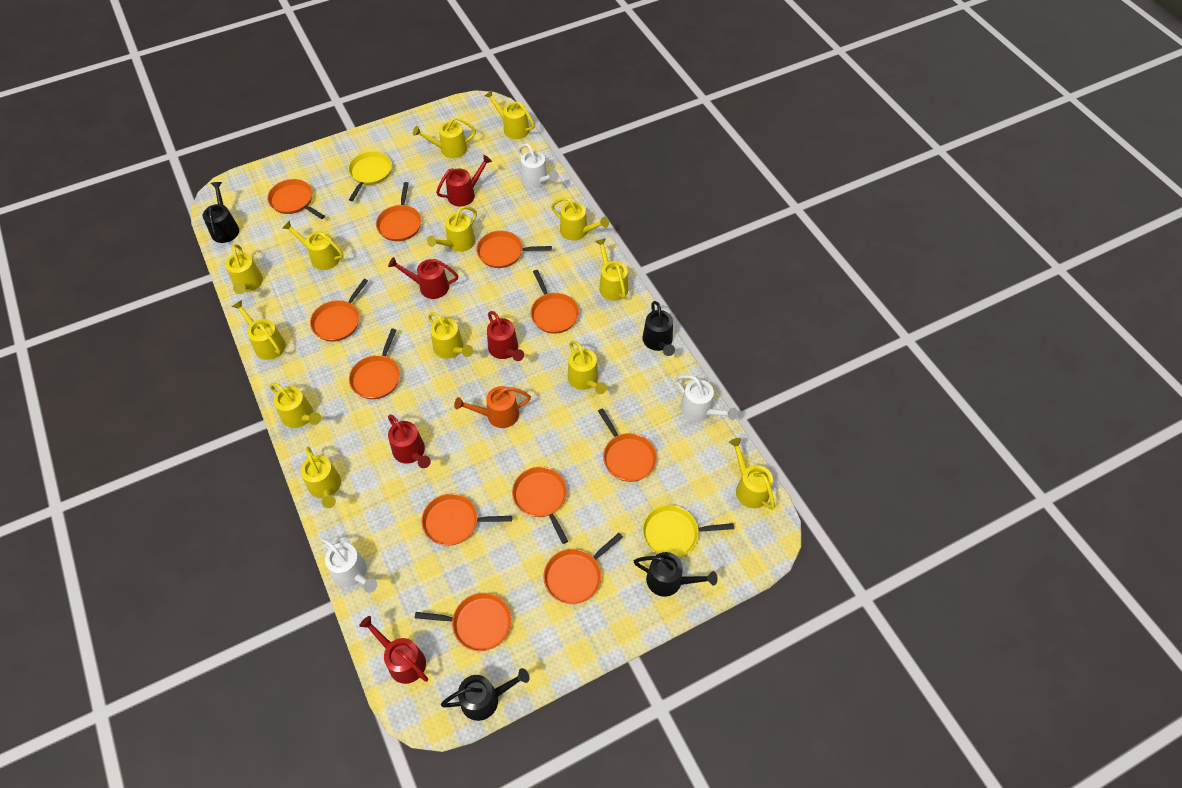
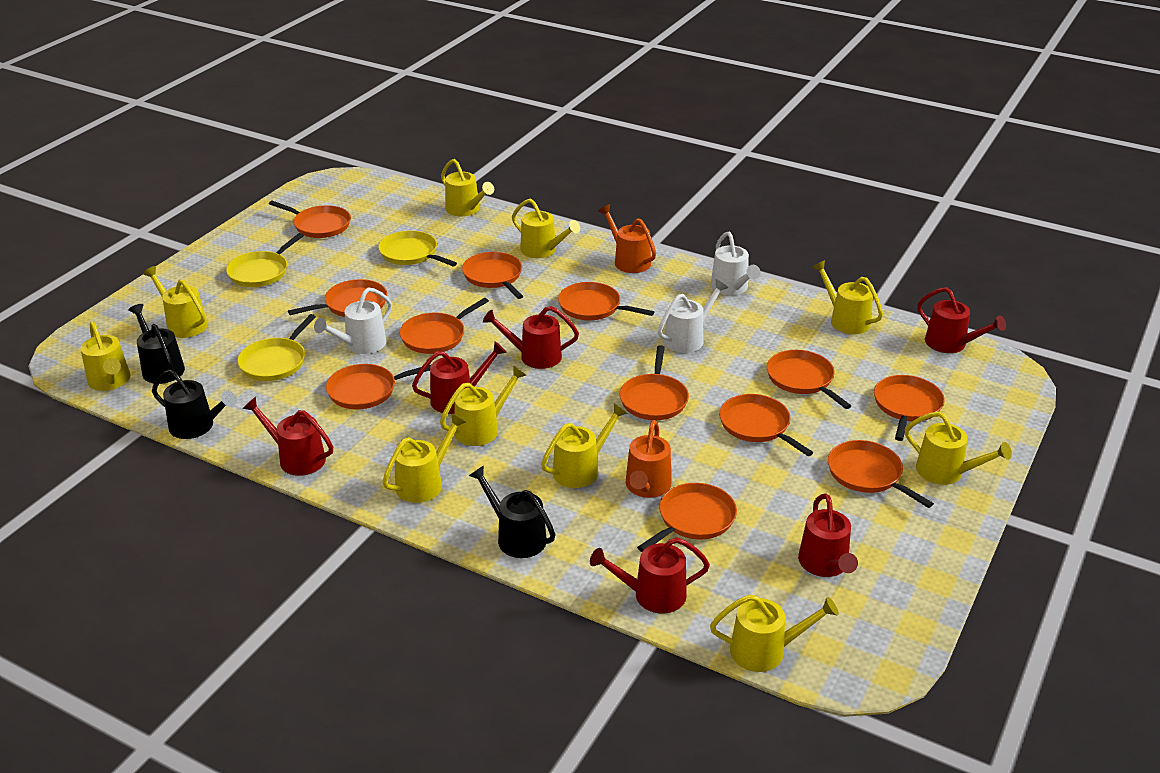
black watering can: [203,182,239,243] [441,668,530,721] [634,552,718,597] [642,301,675,356] = 4 -> [128,304,185,384] [152,370,237,439] [469,465,556,558] = 3
orange pan: [267,179,325,219] [310,279,368,342] [349,328,400,399] [376,182,421,241] [415,593,512,651] [421,494,512,546] [476,231,552,268] [512,467,568,544] [530,270,579,334] [543,533,623,604] [598,408,657,482] = 11 -> [269,201,351,238] [288,279,387,317] [326,364,432,409] [400,298,489,354] [462,252,523,299] [558,282,654,320] [620,345,689,420] [637,483,737,552] [719,394,813,456] [767,350,851,409] [828,440,934,508] [874,375,945,441] = 12
orange watering can: [454,386,531,428] = 1 -> [598,204,656,273] [626,420,672,498] = 2
red watering can: [359,616,428,684] [388,257,458,299] [388,415,431,468] [436,155,492,207] [487,311,524,361] = 5 -> [243,397,333,476] [412,342,507,414] [483,306,579,369] [590,537,710,613] [798,493,858,577] [917,287,1006,353] = 6
yellow pan: [348,151,392,201] [642,505,734,557] = 2 -> [226,233,304,287] [237,314,316,381] [378,230,457,266] = 3
yellow watering can: [225,244,263,294] [232,300,286,360] [270,383,321,428] [282,220,343,270] [301,447,341,508] [413,117,476,158] [427,206,477,252] [428,312,473,359] [485,90,535,139] [551,197,609,241] [567,341,607,394] [595,238,628,301] [729,438,775,510] = 13 -> [80,321,130,391] [143,266,208,338] [382,413,466,503] [440,365,526,446] [441,159,494,216] [512,199,580,258] [541,403,628,488] [710,595,839,672] [812,260,883,334] [905,411,1012,485] = 10

